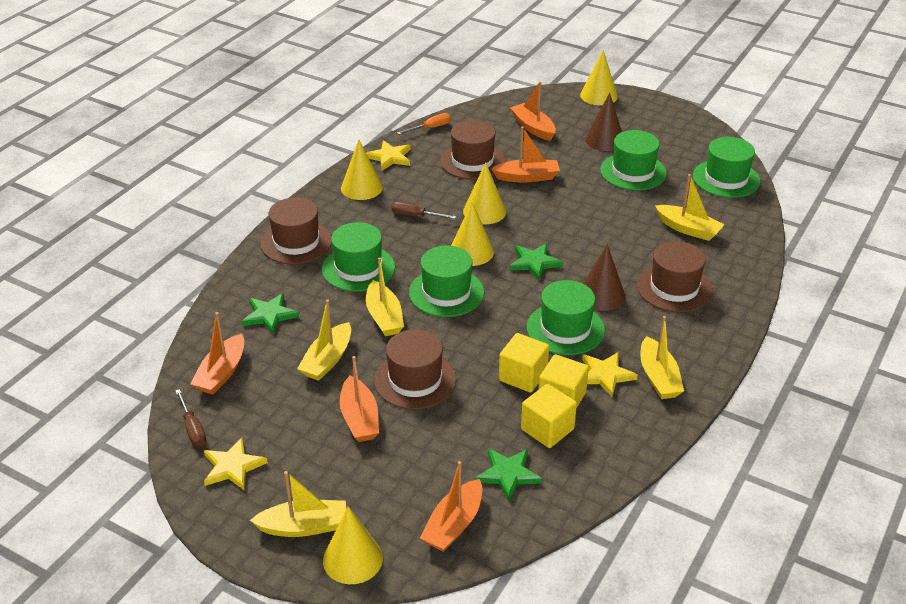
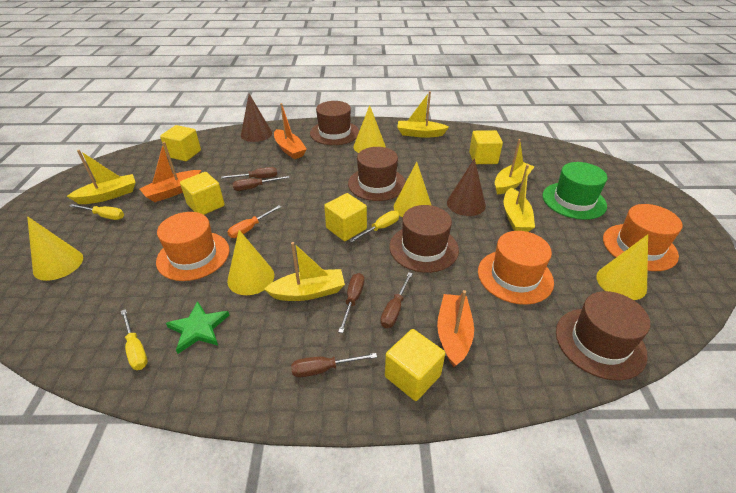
brown screwdriver: [175,389,206,446] [391,202,456,219] = 2 -> [221,167,277,179] [233,176,290,191] [291,353,377,377] [338,273,364,333] [380,272,413,328] = 5
green hat: [322,222,395,292] [409,246,484,317] [526,280,605,355] [600,130,667,191] [693,137,760,198] = 5 -> [542,162,607,220] = 1
green star: [242,293,299,335] [475,449,542,501] [509,243,563,280] = 3 -> [166,301,229,354] = 1
orange boat: [190,312,244,395] [340,356,379,442] [420,461,482,552] [491,127,560,183] [510,81,556,141] = 5 -> [139,142,201,202] [274,103,307,159] [437,290,474,367] = 3
orange hat: none = 0 -> [156,212,230,281] [478,231,554,305] [603,204,683,271] = 3
yellow cube: [499,333,549,393] [521,384,577,448] [538,354,589,409] = 3 -> [160,125,201,161] [180,172,225,215] [324,193,367,241] [385,329,445,401] [469,130,503,164] = 5
yellow screwdriver: none = 0 -> [70,204,124,220] [121,309,148,370] [349,211,399,242] = 3
yellow star: [204,438,268,491] [366,140,411,171] [582,352,638,397] = 3 -> none = 0

